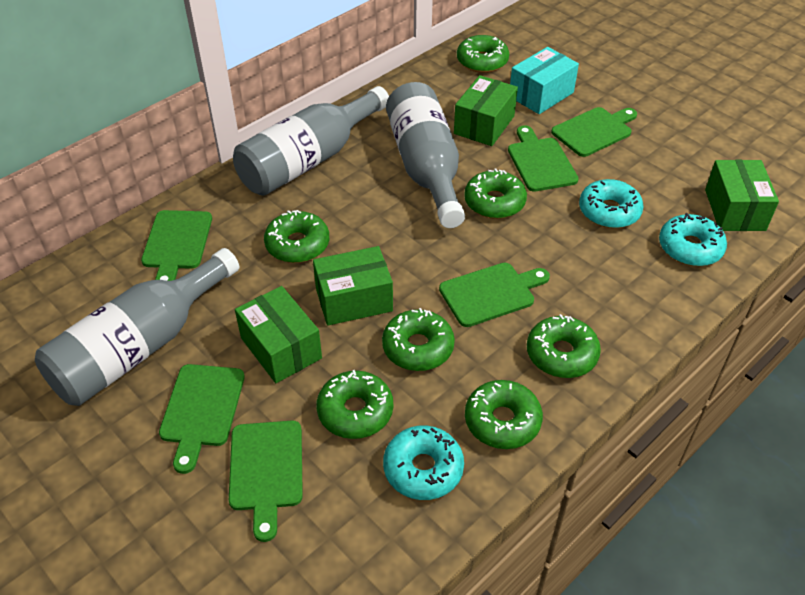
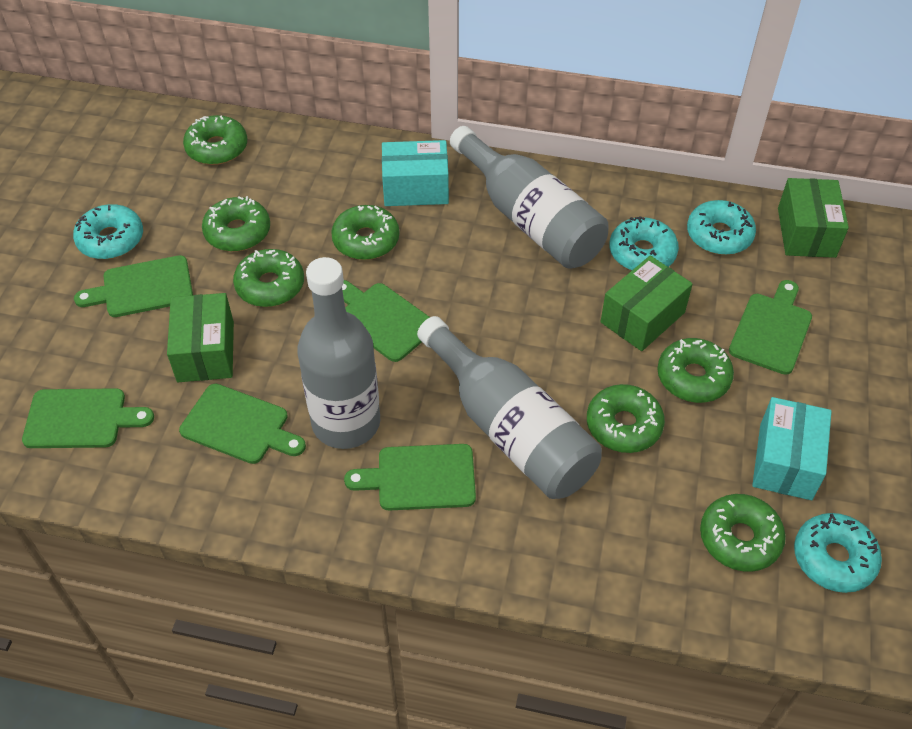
green box: [235,286,322,383] [313,246,393,325] [454,75,518,146] [705,160,779,231] = 4 -> [167,293,234,382] [601,256,693,351] [778,178,849,258] = 3
turquoise box: [510,47,579,114] = 1 -> [382,140,449,206] [752,397,832,500] = 2
turquoise donut: [383,426,464,500] [579,179,644,228] [659,213,727,266] = 3 -> [73,204,143,259] [609,216,679,271] [687,200,756,255] [794,513,882,593] = 4

